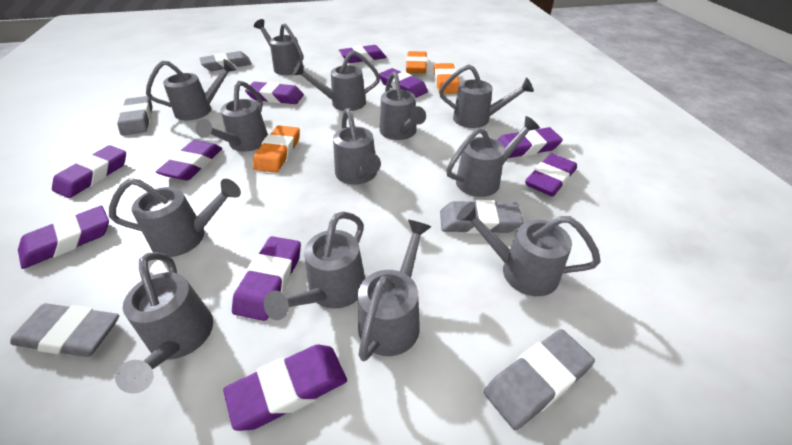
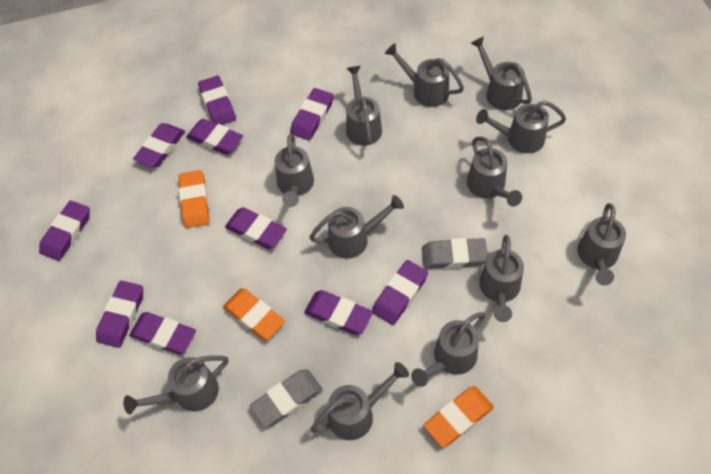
grey eraser: [10,303,119,357] [117,96,153,136] [200,51,252,71] [440,200,523,234] [484,329,595,430] = 5 -> [250,369,323,427] [422,238,488,269] = 2
grey watering can: [109,178,241,257] [115,252,213,394] [146,59,237,120] [196,81,268,152] [254,19,304,75] [264,211,365,320] [293,51,380,111] [333,108,381,185] [358,220,432,361] [380,71,426,140] [439,64,534,128] [446,116,540,197] [457,202,601,296] = 13 -> [123,355,229,414] [275,134,314,207] [309,195,404,258] [310,362,409,440] [346,66,382,146] [385,43,464,107] [411,312,486,387] [467,136,522,207] [470,36,532,110] [476,101,566,153] [479,235,524,322] [578,203,626,285] = 12

